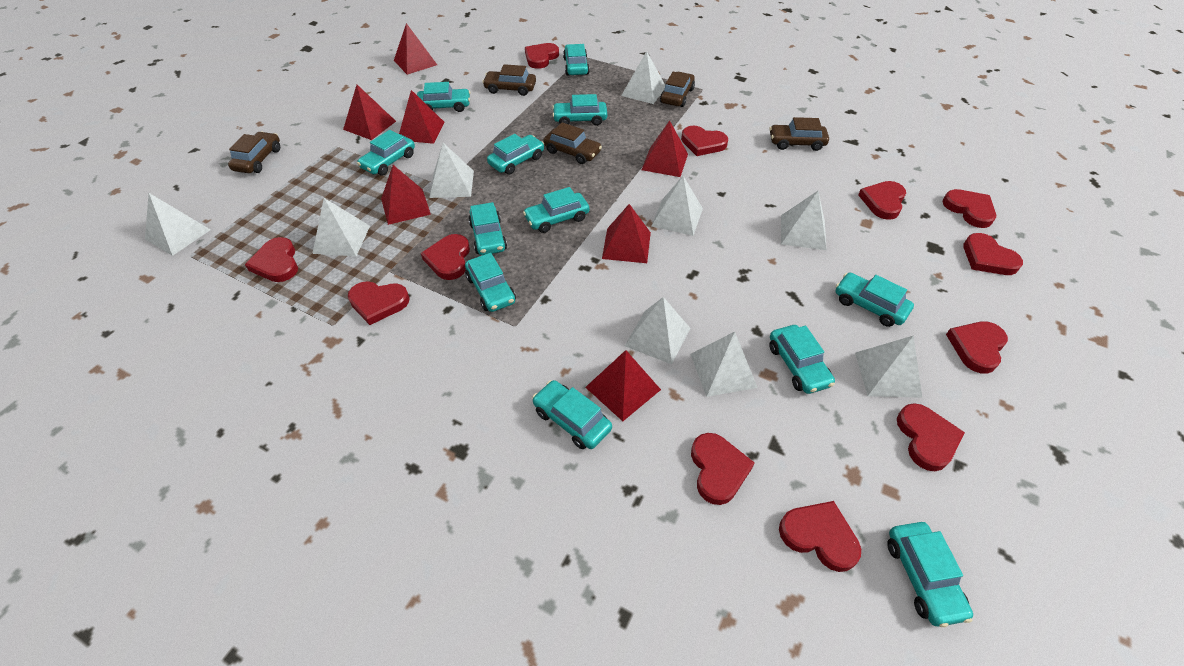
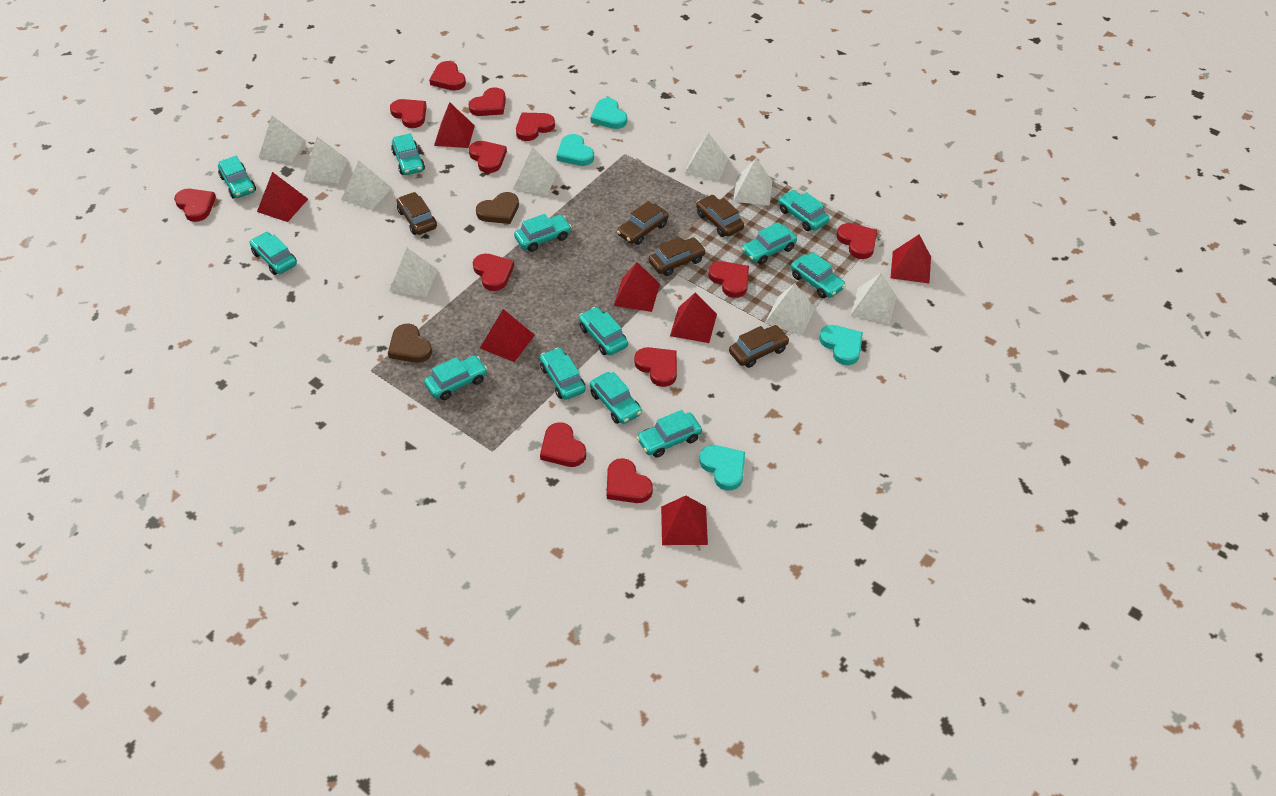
brown heart: none = 0 -> [388,324,432,363] [476,192,519,224] = 2
turquoise heart: none = 0 -> [556,134,594,166] [590,98,627,129] [699,445,745,490] [819,325,863,365] = 4

